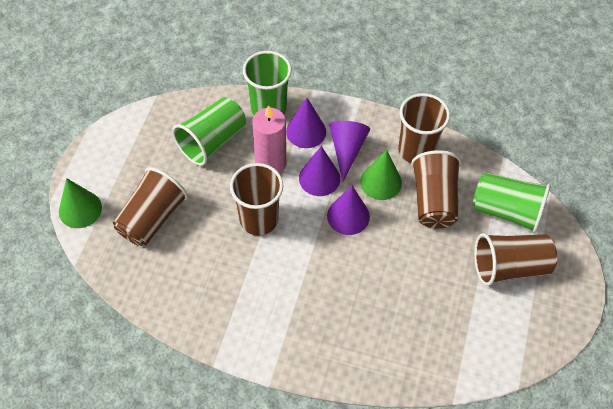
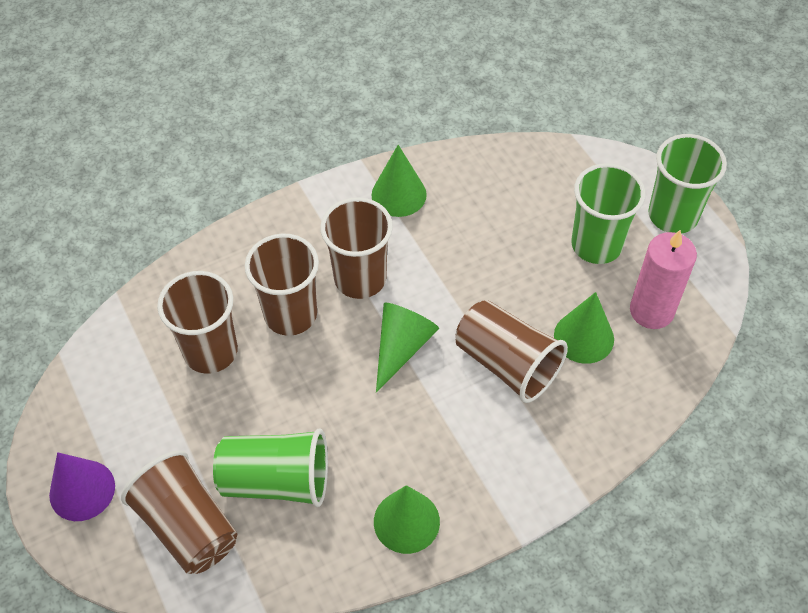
green cone: [59,178,102,228] [360,150,402,200] = 2 -> [372,145,427,217] [374,485,440,554] [376,303,439,393] [554,292,614,364] = 4
purple cone: [286,98,326,148] [299,146,340,196] [327,186,370,235] [329,121,370,181] = 4 -> [49,452,115,521] = 1

